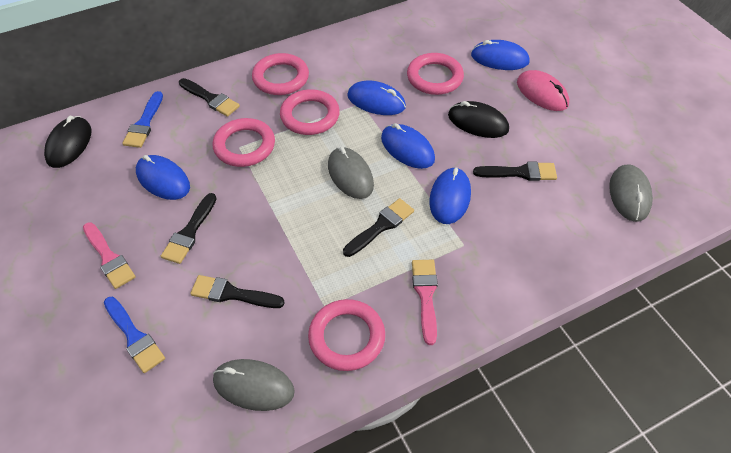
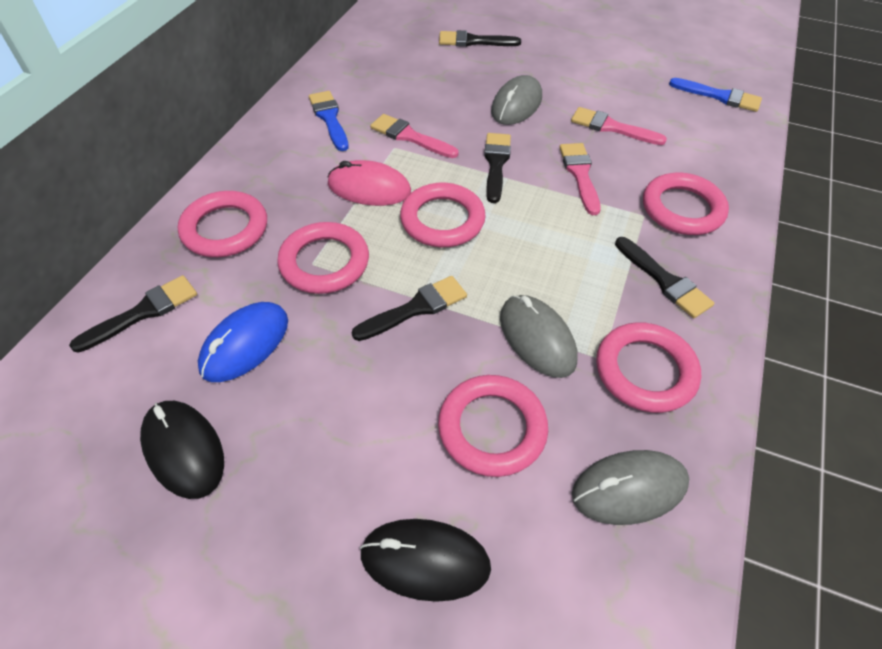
blue mouse: [136,155,190,200] [347,81,406,115] [381,123,435,169] [429,167,471,224] [471,40,530,70] = 5 -> [198,302,288,382] = 1
pink brush: [83,222,136,289] [412,260,438,345] = 2 -> [370,114,459,158] [559,143,601,215] [571,107,667,145] = 3
pink ring: [212,118,275,167] [252,53,309,95] [280,89,340,135] [308,299,385,371] [407,53,464,95] = 5 -> [178,191,267,257] [277,222,369,294] [400,183,486,247] [438,375,548,477] [596,322,701,413] [643,173,729,235] = 6

